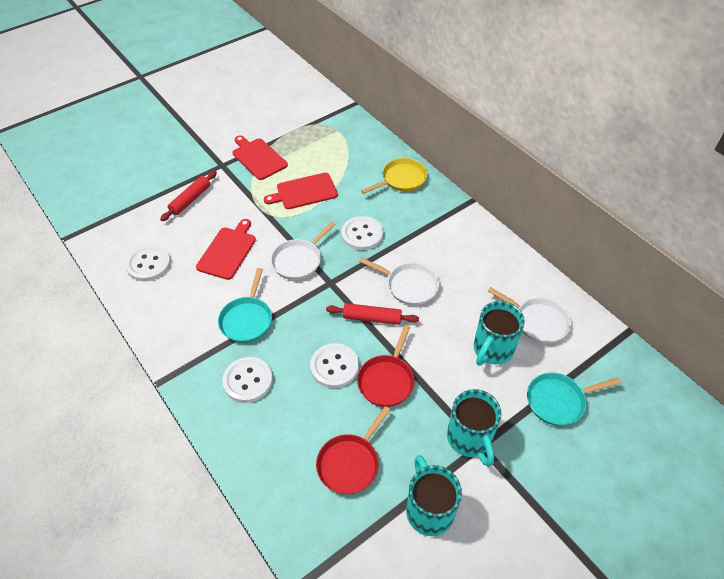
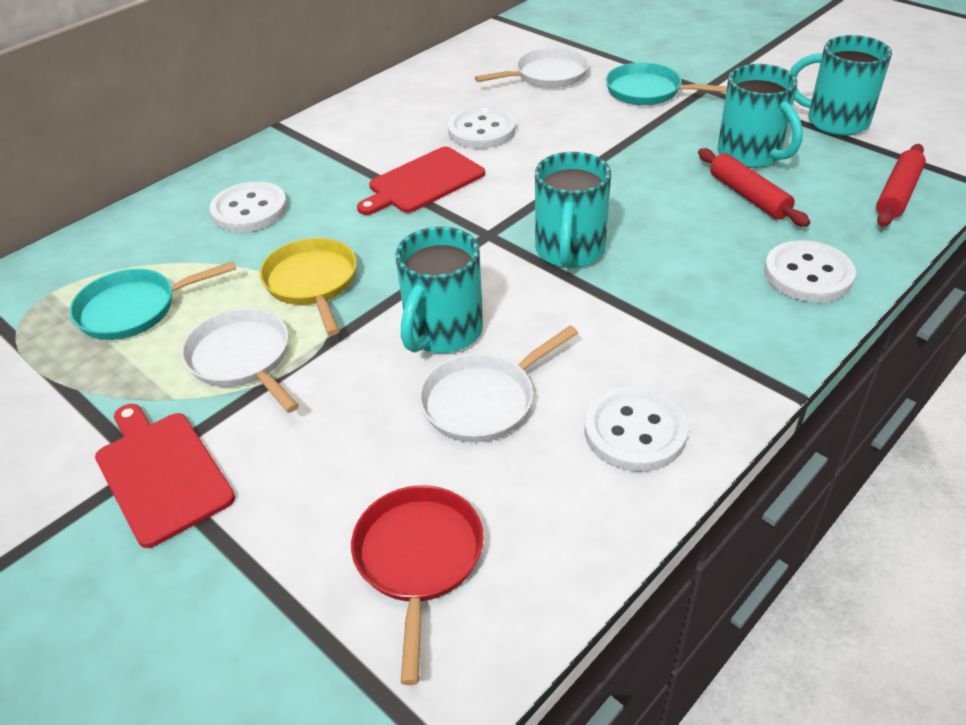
red cutting board: [196,219,256,280] [233,135,288,180] [264,173,338,209] = 3 -> [95,404,235,548] [357,147,485,215] = 2
red pan: [316,406,390,494] [357,325,415,407] = 2 -> [351,485,484,685] = 1
turquoise mug: [406,455,462,536] [447,389,501,467] [473,301,525,366] = 3 -> [395,227,483,353] [535,152,611,268] [717,64,803,168] [790,35,892,136] = 4

